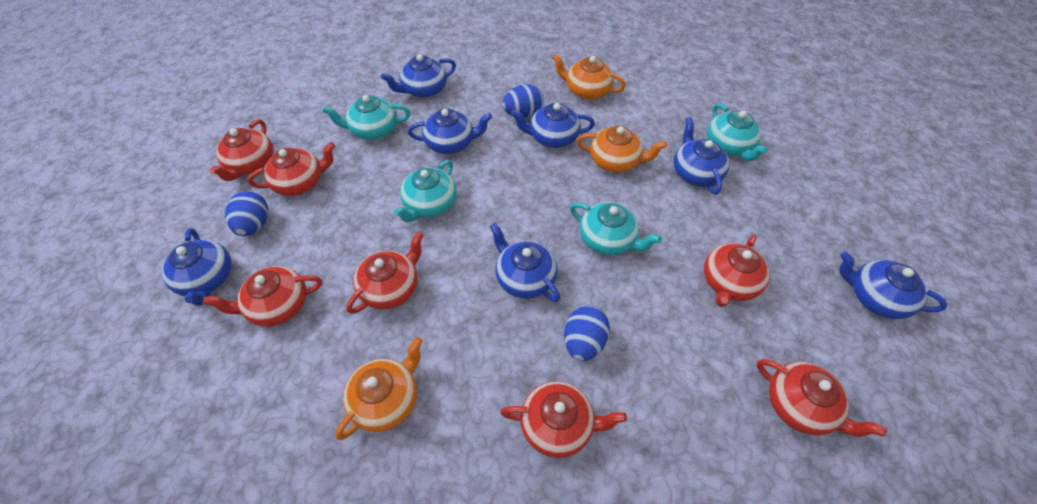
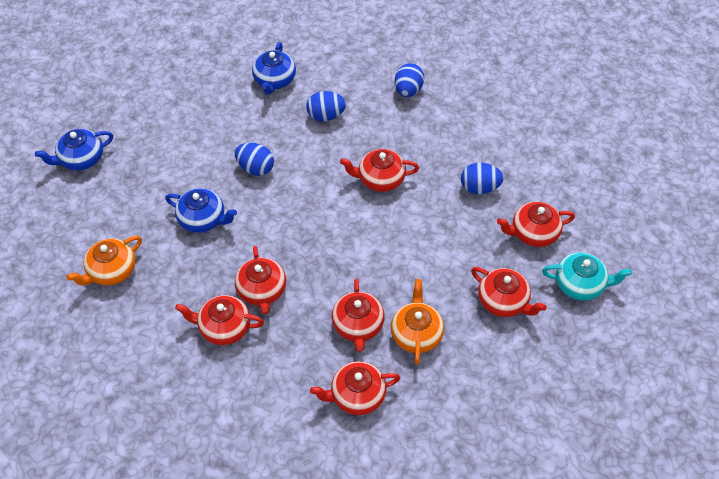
blue egg: [225,191,269,236] [502,84,543,118] [564,306,610,361] = 3 -> [235,143,274,176] [306,91,346,121] [395,63,424,97] [461,163,504,194] = 4
blue teapot: [162,228,232,306] [381,54,456,98] [408,109,492,154] [490,223,560,302] [511,103,595,148] [674,117,730,195] [839,252,948,319] = 7 -> [35,129,113,171] [165,188,237,233] [252,42,296,95] = 3
orange teapot: [335,337,423,440] [552,54,626,100] [577,126,667,173] = 3 -> [66,236,142,285] [391,279,444,365] = 2
turquoise teapot: [322,95,410,140] [393,160,457,222] [570,202,662,255] [707,103,768,161] = 4 -> [542,253,632,300] = 1

